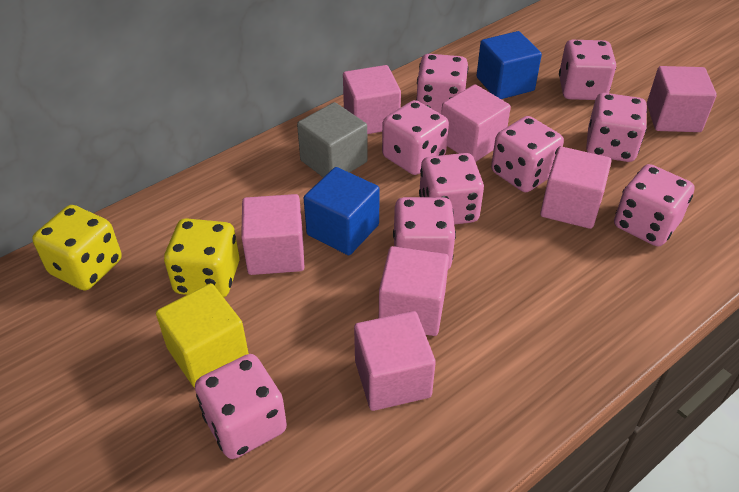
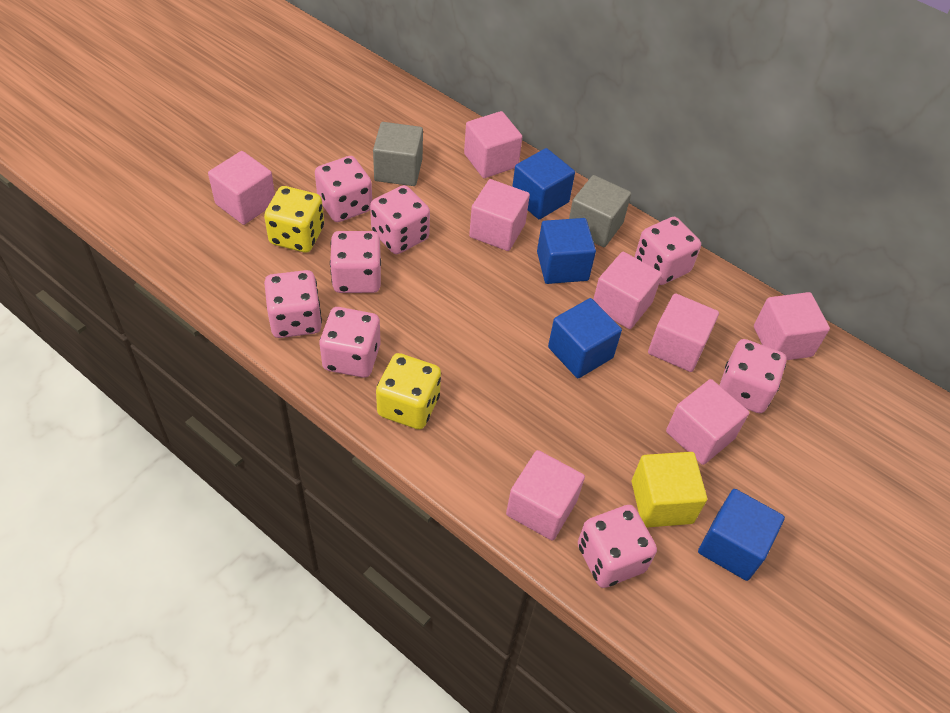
blue cube: [304,167,380,255] [476,31,542,99] = 2 -> [512,148,575,219] [537,218,596,284] [548,298,622,378] [698,489,785,581] = 4
grey cube: [297,102,367,177] = 1 -> [373,122,423,186] [569,175,631,247] = 2
pink cube: [241,194,304,275] [343,65,401,134] [354,311,436,411] [379,246,449,336] [441,85,511,162] [540,147,611,229] [647,66,717,132] = 7 -> [208,151,275,225] [464,111,522,178] [469,179,530,251] [506,450,585,541] [593,252,662,329] [648,293,719,372] [666,379,749,465] [754,292,830,360] = 8
pink dice: [195,354,287,459] [382,100,449,175] [393,197,456,270] [416,54,468,114] [419,153,484,224] [491,116,564,192] [559,40,616,100] [586,93,647,162] [614,164,695,246] = 9 -> [264,270,322,338] [315,156,372,222] [319,307,381,378] [330,231,381,293] [370,185,430,254] [578,505,657,588] [635,217,701,285] [719,339,787,413] = 8

